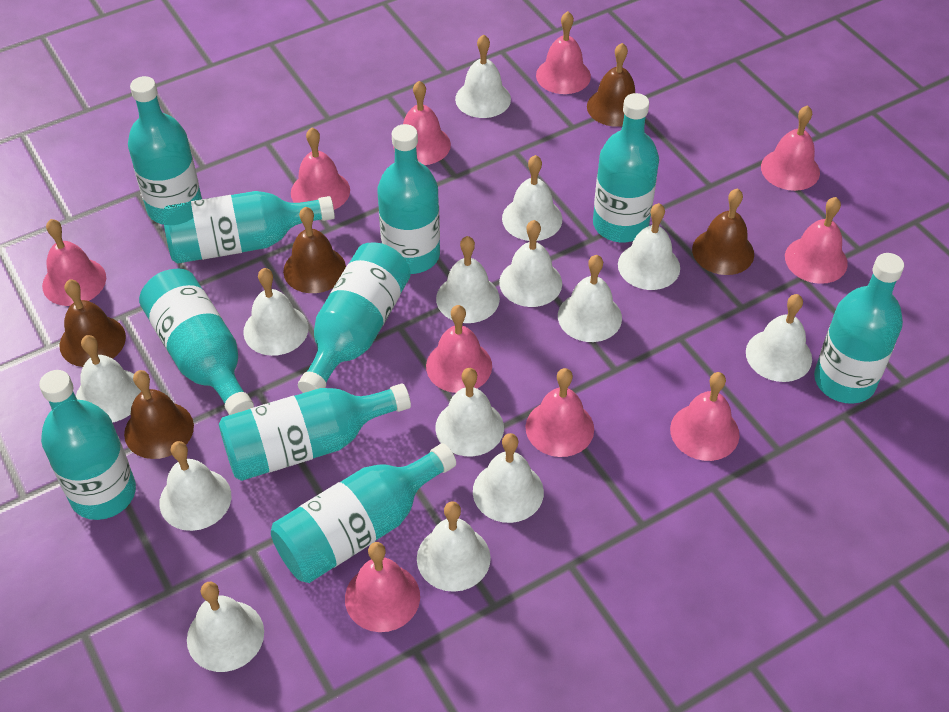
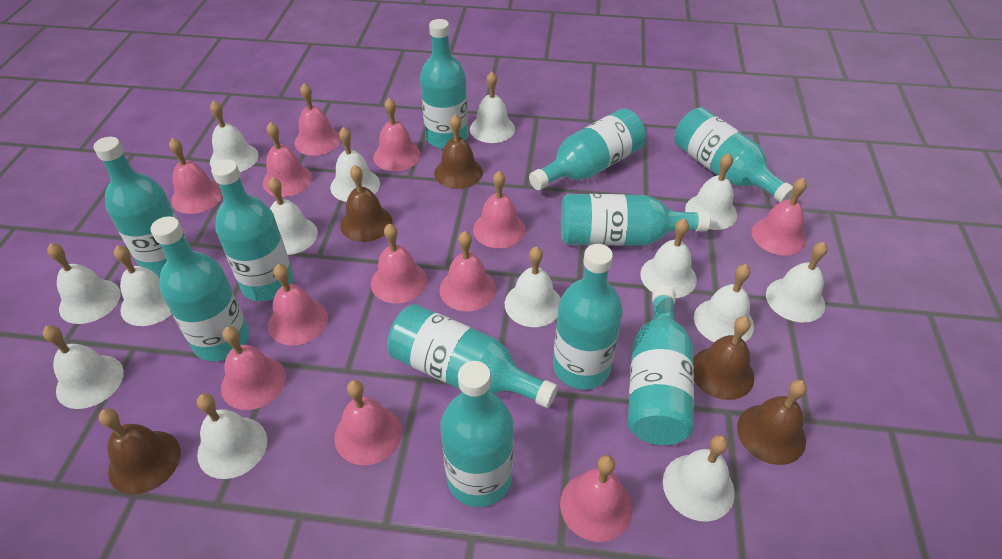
pink bell: [42,219,106,306] [291,128,350,210] [345,542,420,632] [393,81,451,165] [426,305,492,393] [525,368,594,457] [536,11,591,94] [670,372,739,461] [761,105,820,191] [785,197,848,284] = 10 -> [169,138,223,214] [221,326,286,410] [263,122,313,197] [268,264,328,345] [295,83,341,156] [334,380,402,465] [371,224,427,304] [373,98,421,171] [440,231,496,311] [473,171,525,248] [560,455,632,542] [751,178,807,256] = 12
turquoise bottle: [39,370,136,520] [128,76,202,225] [139,268,254,415] [162,191,335,264] [219,383,411,481] [271,443,456,583] [298,243,411,393] [377,124,440,274] [593,93,659,242] [814,253,904,404] = 10 -> [93,137,192,277] [150,216,250,361] [211,159,294,301] [387,304,558,408] [420,19,468,149] [440,361,514,507] [529,108,646,190] [553,244,623,389] [561,194,710,246] [628,286,694,445] [674,107,793,202] = 11

